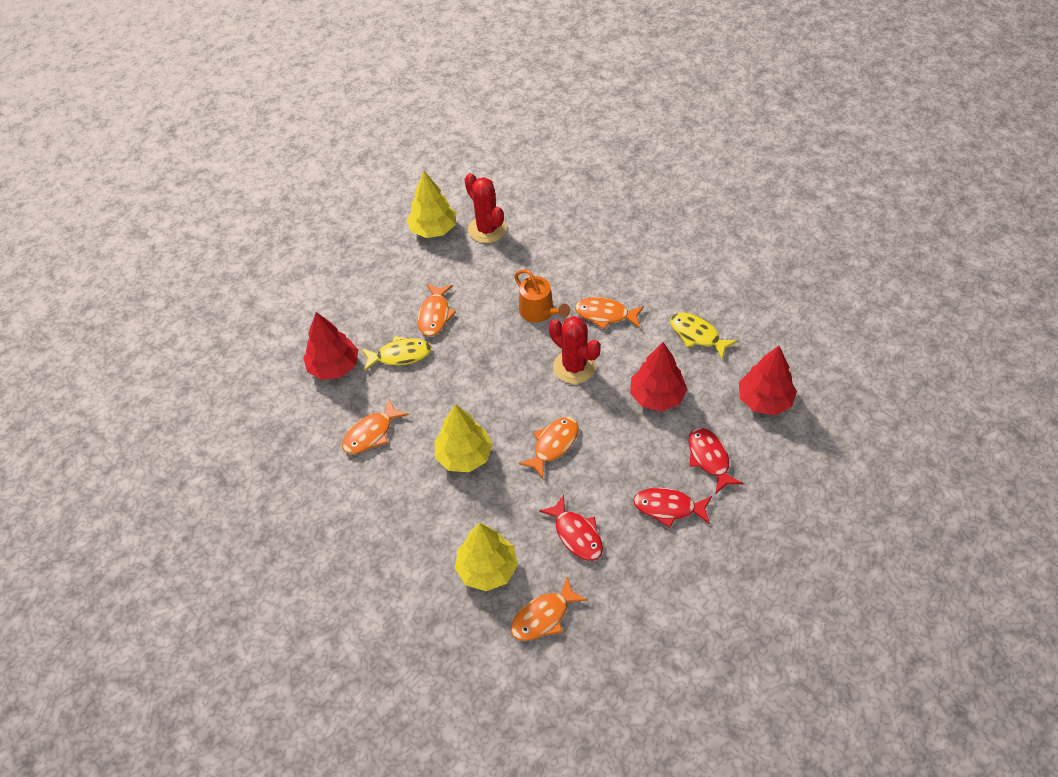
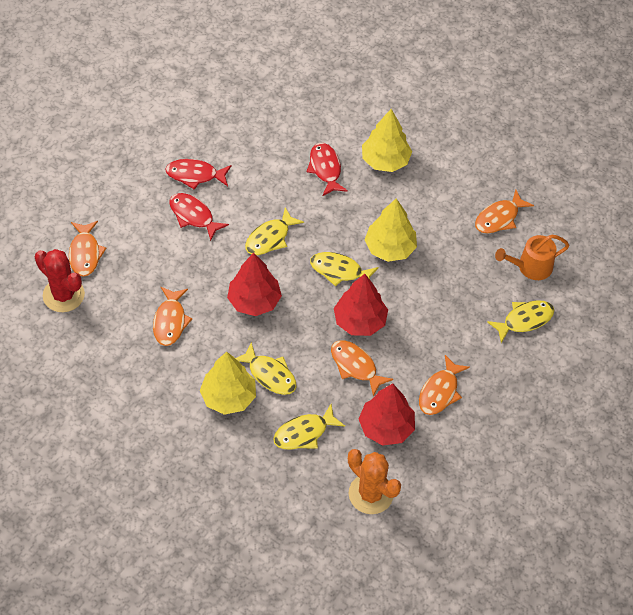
orange cactus: none = 0 -> [348,449,401,514] = 1
red cactus: [464,173,507,243] [549,316,601,384] = 2 -> [35,249,85,312] = 1
yellow fish: [362,336,431,371] [670,313,737,359] = 2 -> [236,342,296,395] [245,207,304,255] [273,404,345,450] [310,252,379,287] [487,300,554,343] = 5

